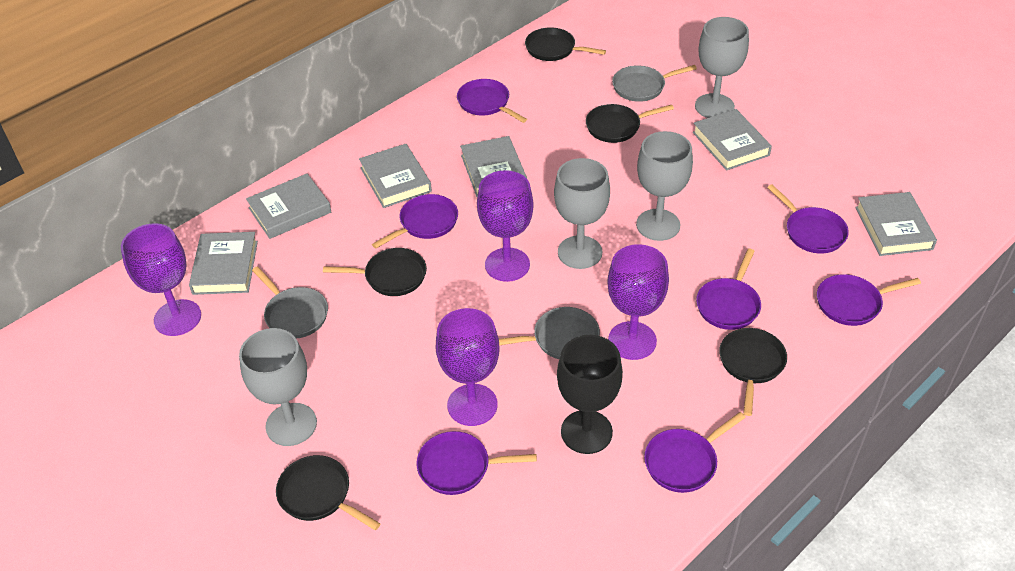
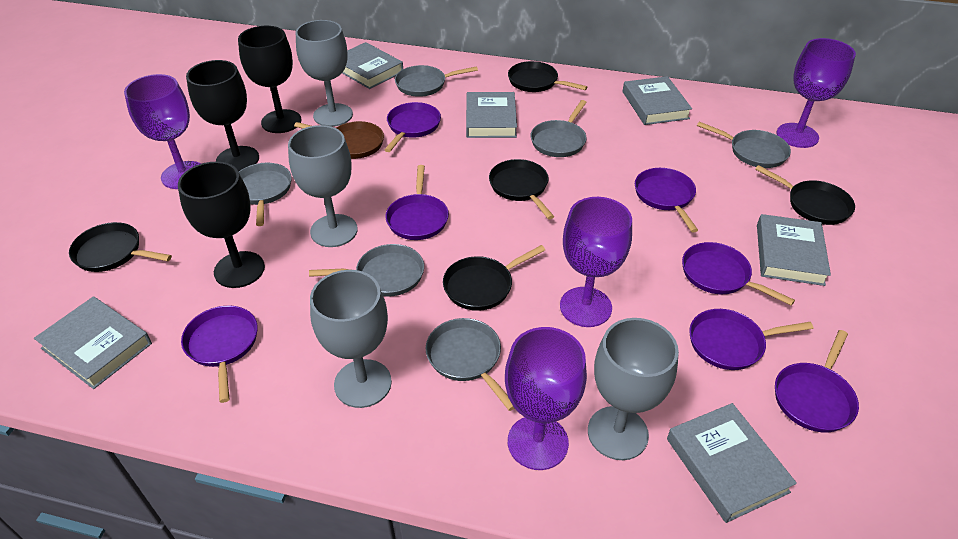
black goblet: [557,335,623,454] = 1 -> [178,162,265,288] [186,60,259,172] [238,26,302,133] = 3
brown pan: none = 0 -> [294,121,384,159] = 1
grey pan: [252,266,328,338] [499,307,600,359] [612,65,697,102] = 3 -> [239,163,292,226] [309,244,424,297] [395,65,478,97] [426,318,514,411] [531,100,587,157] [697,122,791,168] = 6

